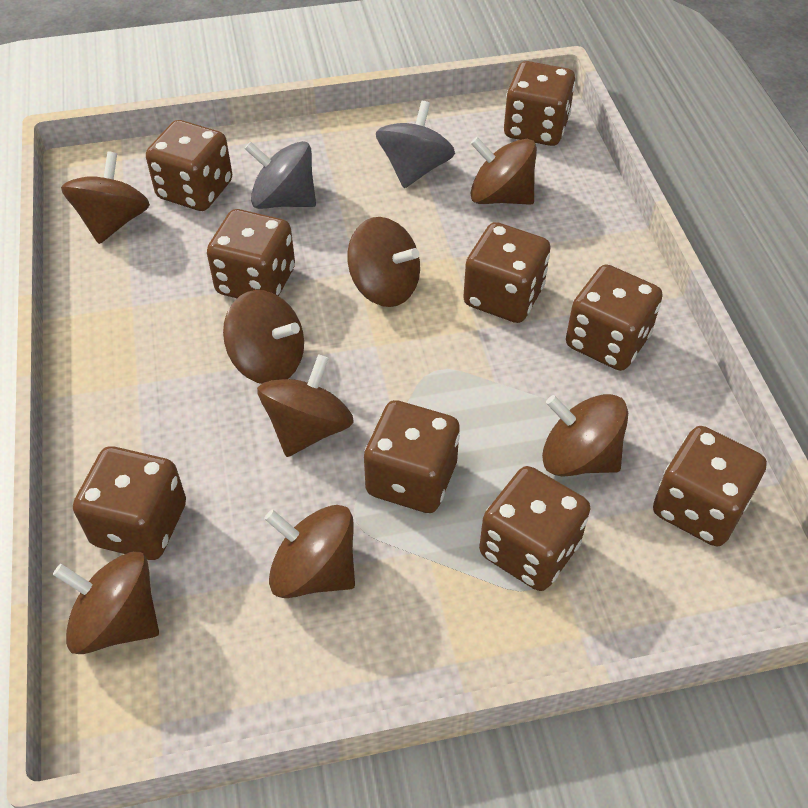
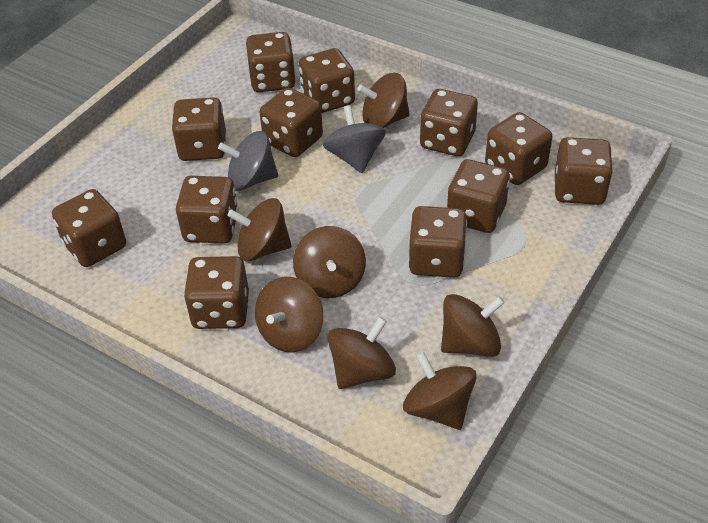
brown dice: [73,446,186,560] [146,120,232,211] [207,209,295,298] [364,400,460,513] [463,222,550,323] [479,466,590,591] [504,61,575,146] [566,265,662,371] [653,426,767,546] = 9 -> [52,189,126,267] [172,97,226,161] [176,176,239,244] [184,256,249,329] [246,32,296,92] [259,88,323,157] [299,48,355,113] [408,206,467,278] [420,89,478,156] [447,159,510,233] [485,112,552,185] [555,137,613,205] = 12
brown spinning top: [53,551,159,654] [61,151,150,244] [223,290,304,384] [257,354,354,457] [264,505,355,598] [347,217,420,307] [471,137,537,205] [542,394,628,477] = 8 -> [227,198,292,261] [255,277,323,353] [293,226,366,298] [327,317,396,389] [357,73,410,128] [403,351,476,430] [441,294,505,357] = 7

